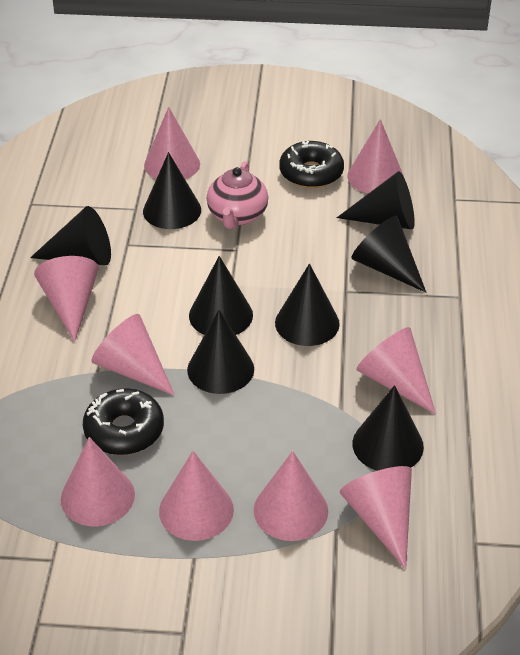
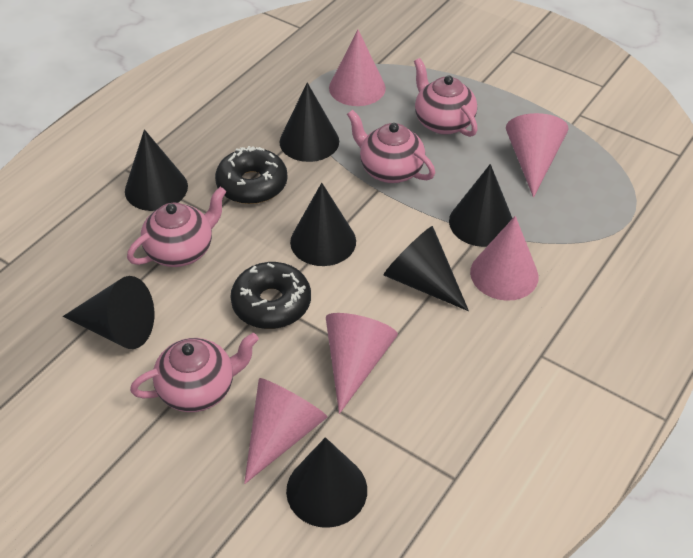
black cone: [30,206,111,265] [143,152,201,229] [187,310,254,394] [189,256,253,335] [275,263,340,346] [337,171,415,230] [352,216,426,292] [352,385,424,471] = 8 -> [63,276,154,349] [125,129,188,211] [280,82,339,162] [286,437,367,528] [290,183,356,266] [384,226,469,311] [449,164,513,247] = 7
pink cone: [34,256,99,342] [61,437,135,526] [91,314,175,396] [144,107,200,179] [159,451,234,541] [254,451,328,541] [340,466,412,570] [347,119,404,194] [356,327,436,415] = 9 -> [244,378,327,484] [326,313,398,414] [329,30,386,106] [470,216,539,301] [506,113,569,198] = 5
pink teapot: [207,161,268,229] = 1 -> [127,187,226,267] [130,333,259,412] [347,110,435,183] [414,58,478,137] = 4

